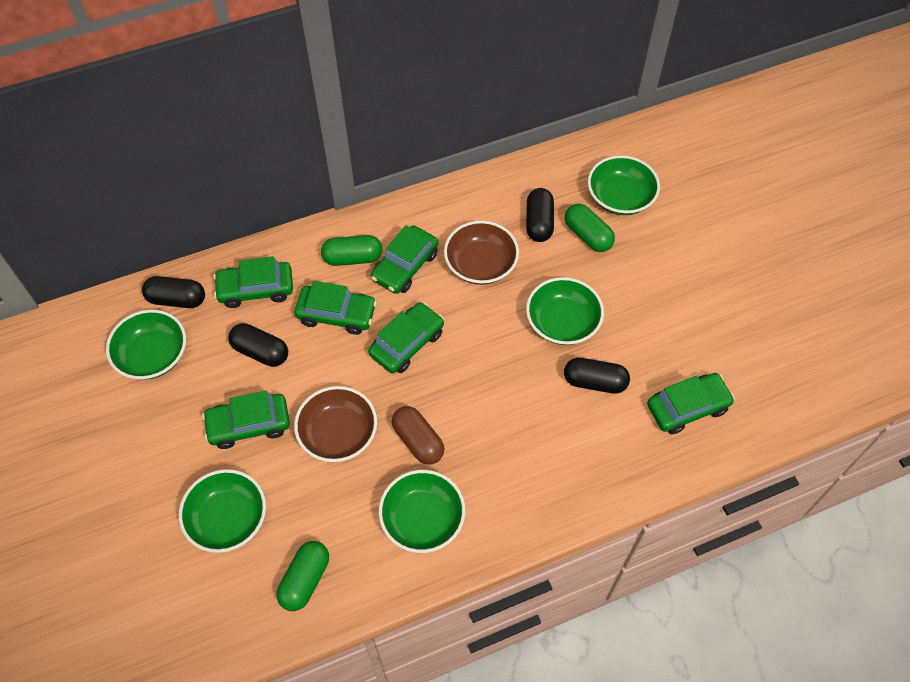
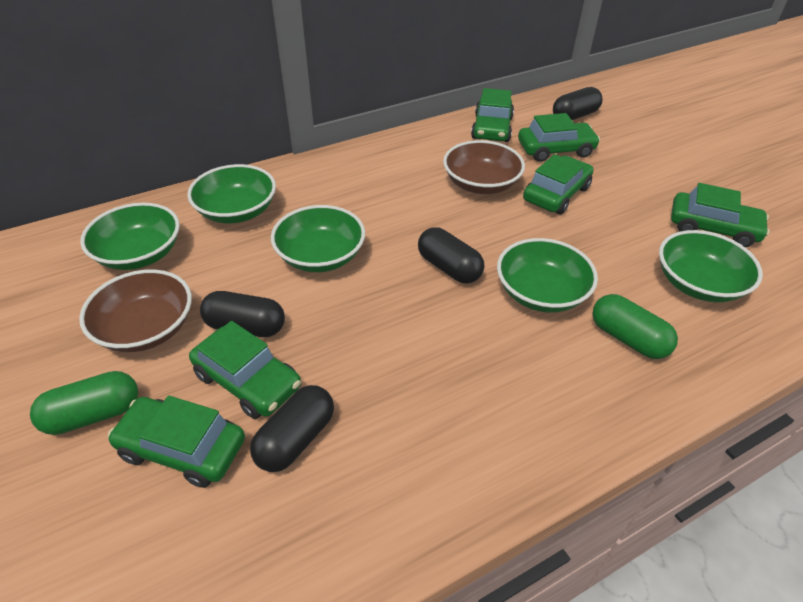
brown capsule: [392,406,444,465] = 1 -> none = 0
green capsule: [276,541,329,611] [321,235,382,266] [565,204,615,252] = 3 -> [30,371,138,435] [592,294,678,359] = 2

